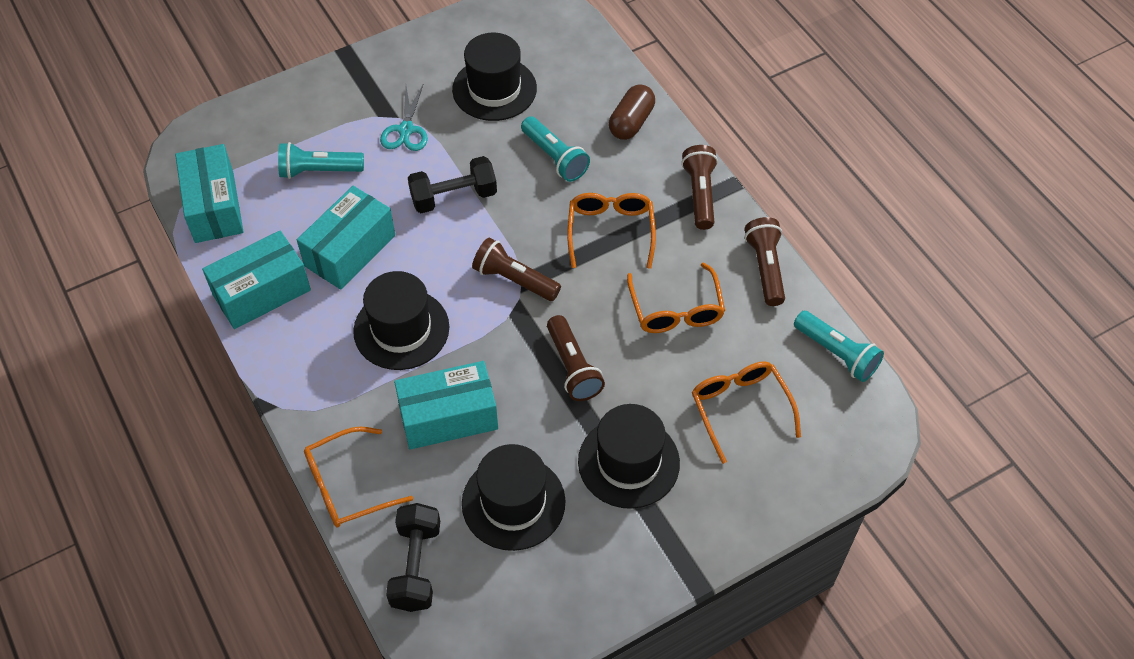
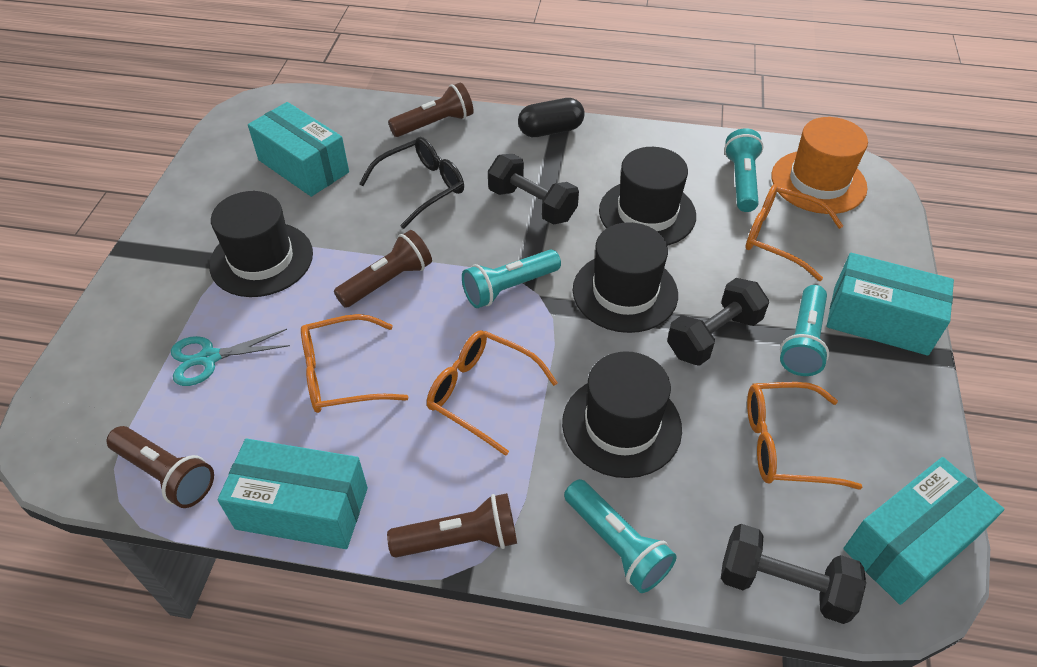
black capsule: none = 0 -> [518,98,585,137] = 1
black dumbbell: [386,503,440,612] [408,156,497,213] = 2 -> [488,154,579,225] [667,278,769,366] [721,524,866,624] = 3
black glasses: none = 0 -> [359,137,464,229] = 1
brown capsule: [609,84,655,140] = 1 -> none = 0
orange hat: none = 0 -> [771,117,868,214] = 1
turquoise flashlight: [278,142,364,179] [521,116,590,182] [794,311,884,382] = 3 -> [462,249,561,308] [564,479,677,593] [724,128,764,212] [780,285,829,376] = 4

